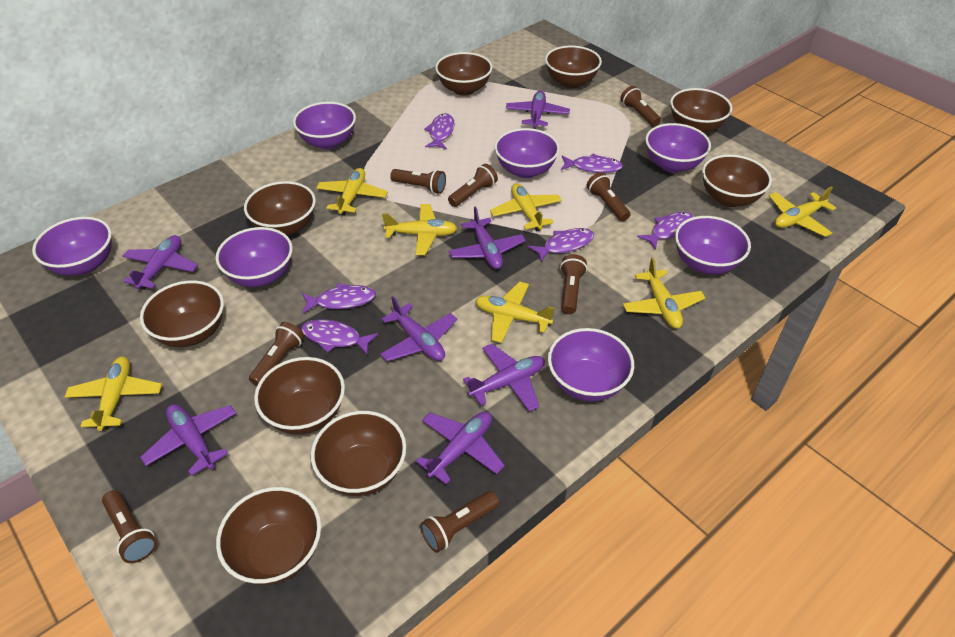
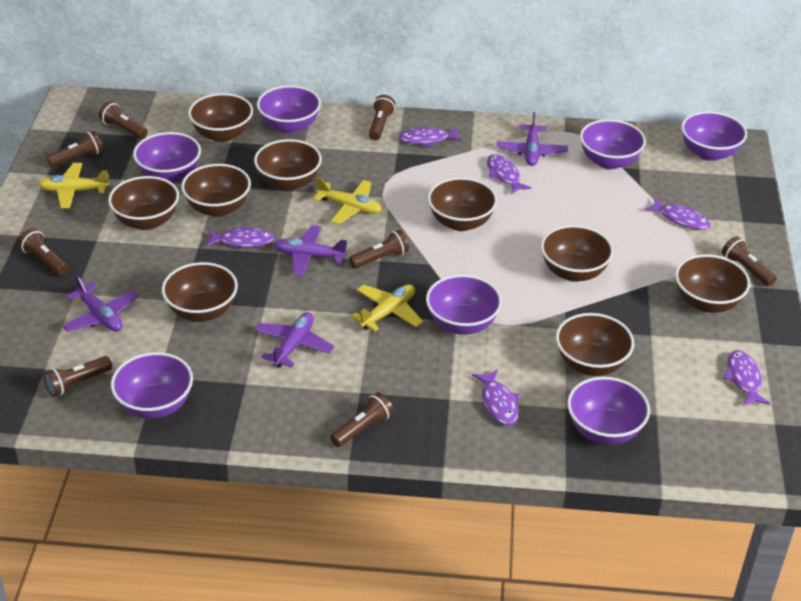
purple plane: [122,235,198,290] [140,404,236,476] [380,296,457,361] [416,412,505,485] [449,207,526,269] [463,344,545,412] [506,91,570,129] = 7 -> [62,274,138,332] [255,312,334,368] [274,225,347,276] [497,112,568,166] = 4
yellow plane: [64,357,162,431] [316,168,388,215] [382,204,457,255] [475,282,555,343] [490,183,562,231] [623,257,705,329] [769,186,836,237] = 7 -> [38,163,110,208] [313,177,382,224] [351,285,423,331] = 3

